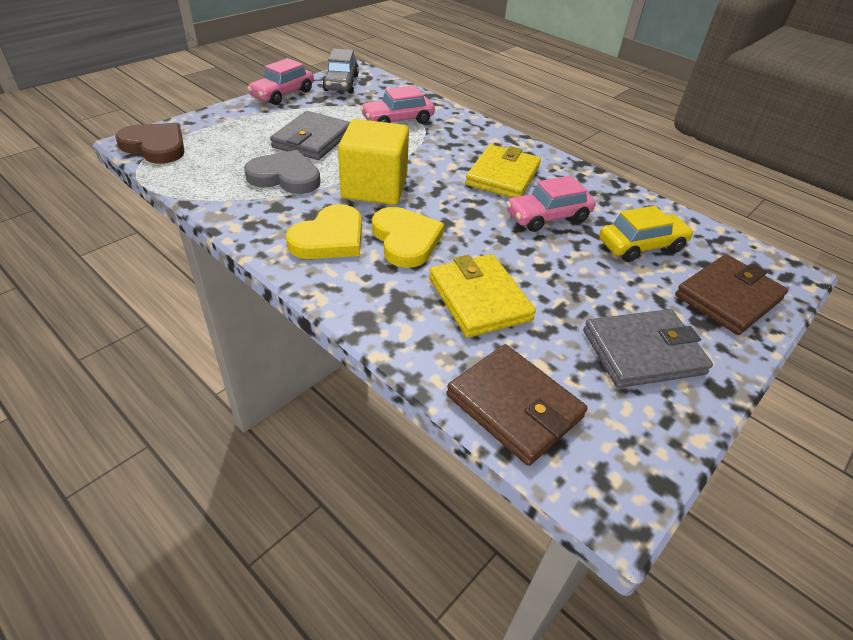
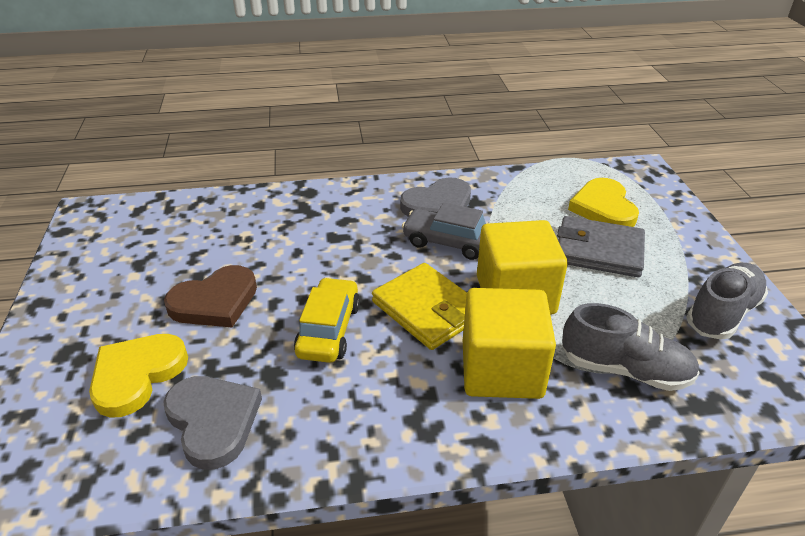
brown wallet: [446,344,588,466] [675,254,788,335] = 2 -> none = 0
grey heart: [244,150,321,194] = 1 -> [163,376,262,470] [400,177,471,217] = 2
grey shoe: none = 0 -> [562,303,700,391] [686,263,768,340] = 2
grey wallet: [270,111,350,160] [583,309,713,388] = 2 -> [557,216,645,277] = 1
pink car: [247,58,314,105] [360,85,435,124] [506,176,596,232] = 3 -> none = 0
yellow cube: [338,119,409,205] = 1 -> [463,288,556,399] [477,220,568,315] = 2
yellow wallet: [429,254,536,338] [465,144,541,198] = 2 -> [372,263,467,350] = 1

